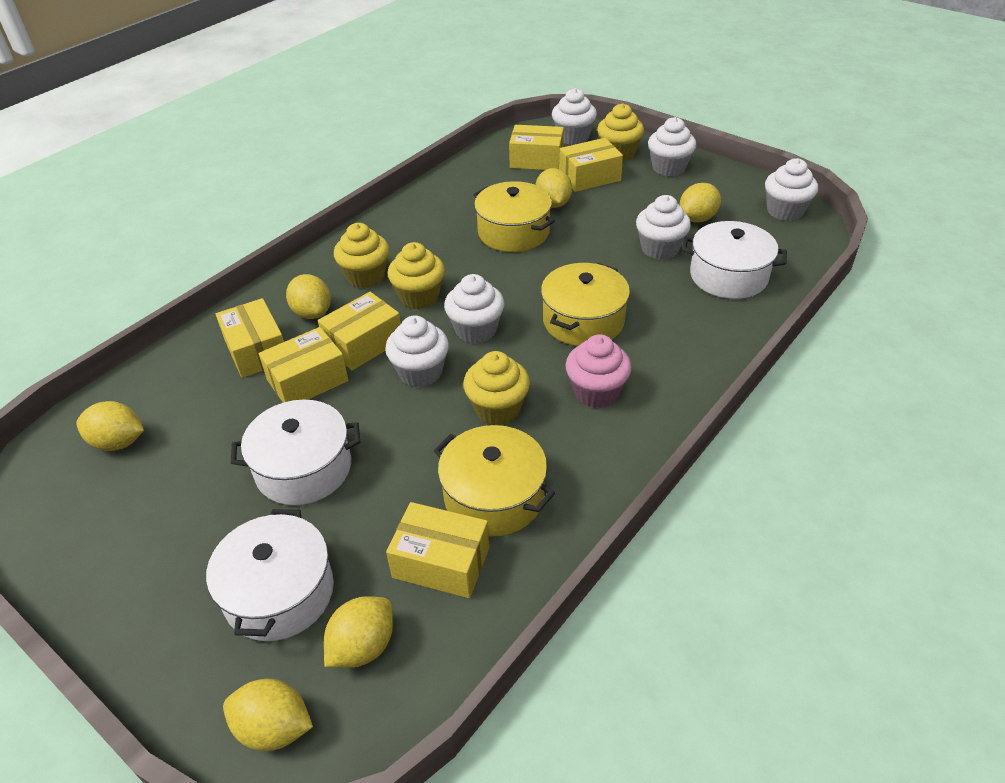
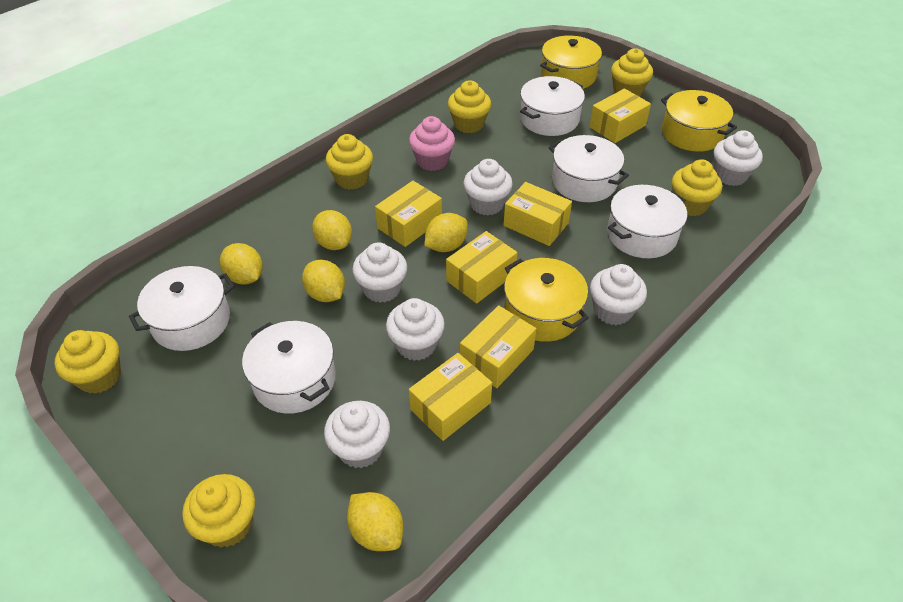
white pot: [206,509,334,641] [231,400,360,505] [682,221,787,299] = 3 -> [129,266,235,351] [242,321,336,414] [520,76,585,136] [549,135,629,202] [607,185,687,258] = 5
yellow cupcake: [334,223,389,288] [388,242,445,309] [463,351,530,425] [597,103,644,161] = 4 -> [55,330,121,394] [182,474,255,547] [326,134,373,190] [448,80,491,133] [611,48,653,96] [672,159,722,216] = 6
yellow lemon: [76,401,144,451] [223,679,313,751] [286,274,331,319] [324,596,393,668] [535,168,572,208] [679,183,721,222] = 6 -> [220,243,263,285] [302,260,345,302] [312,210,352,250] [347,492,403,551] [424,213,468,252] = 5

